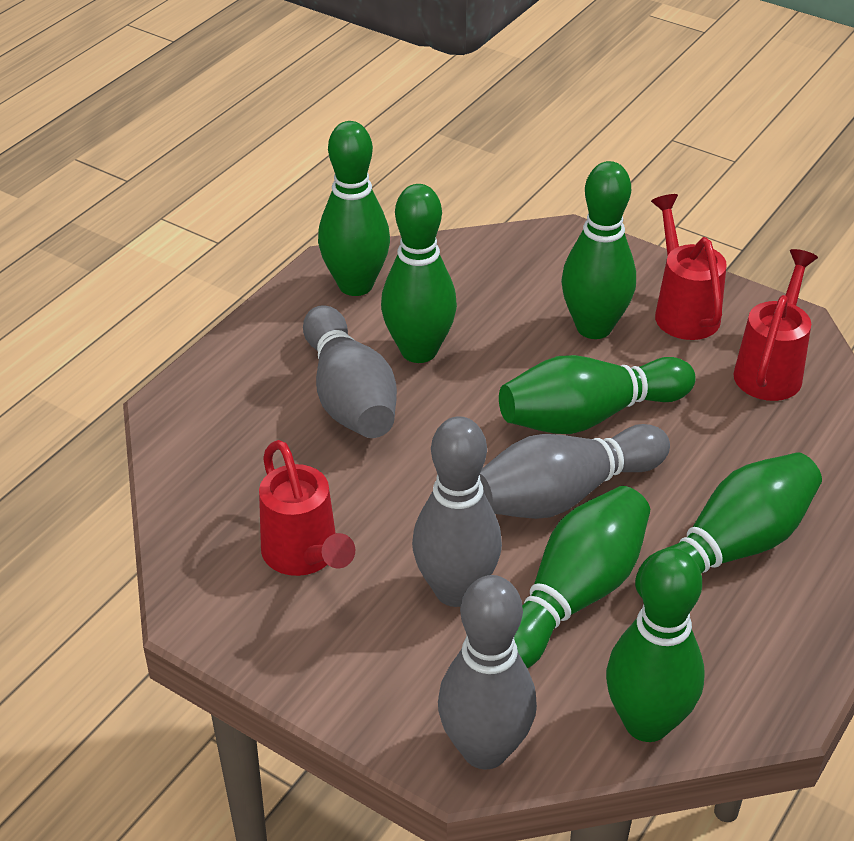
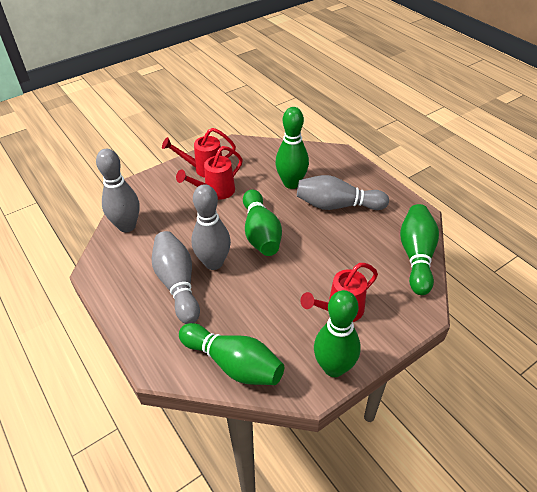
green bowling pin: [318,121,390,296] [381,184,457,363] [499,355,696,434] [514,486,650,668] [561,161,636,339] [606,548,705,742] [635,452,822,598] = 7 -> [179,323,284,385] [243,189,282,256] [275,107,309,189] [314,290,361,377] [400,204,439,295] = 5

